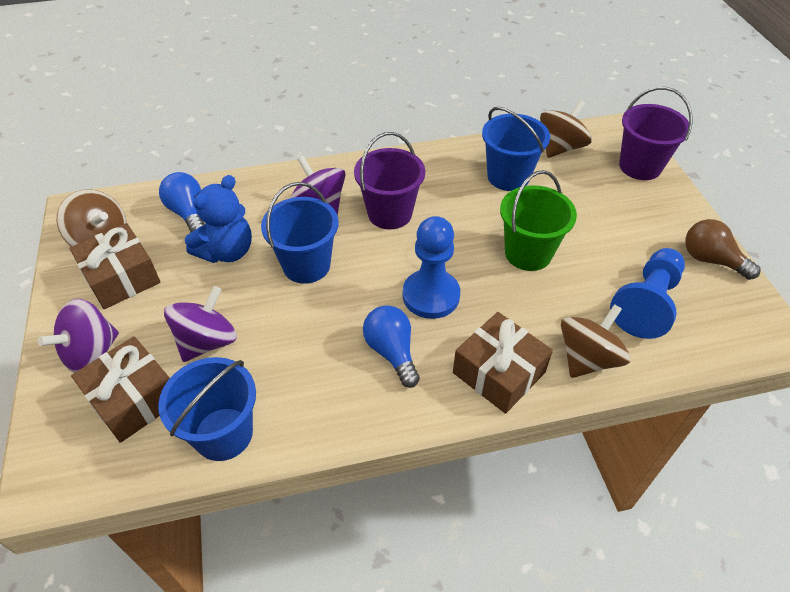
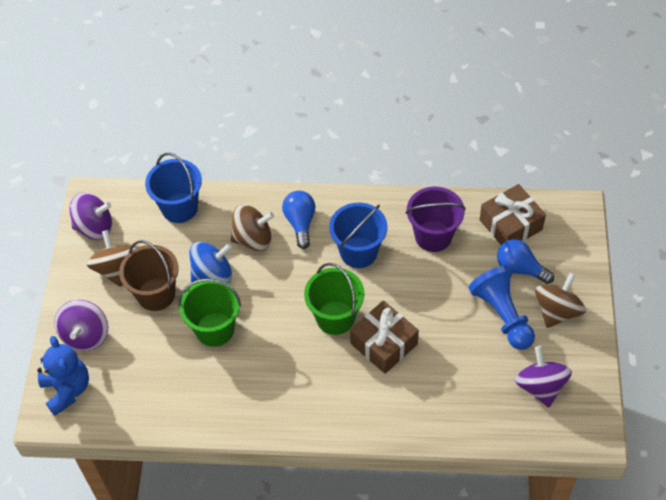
blue bucket: [158,357,256,461] [261,182,339,284] [482,107,550,191] = 3 -> [145,153,202,223] [329,203,387,268] = 2
blue pawn: [403,216,460,319] [610,248,685,339] = 2 -> [468,266,535,350] = 1
blue spinning top: none = 0 -> [189,242,232,283] = 1
brown bucket: none = 0 -> [119,240,179,311] = 1
brown gift: [69,223,161,309] [71,336,170,443] [453,312,553,414] = 3 -> [350,300,419,374] [479,184,546,245] = 2
brown light bulb: [685,219,760,280] = 1 -> none = 0
green bucket: [500,170,577,271] = 1 -> [178,278,241,347] [304,263,365,335] = 2
purple bucket: [354,132,425,229] [619,87,693,180] = 2 -> [406,187,466,252] = 1

